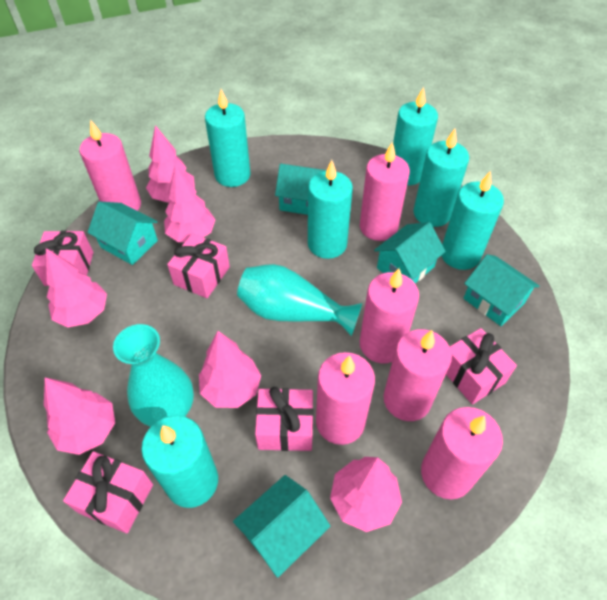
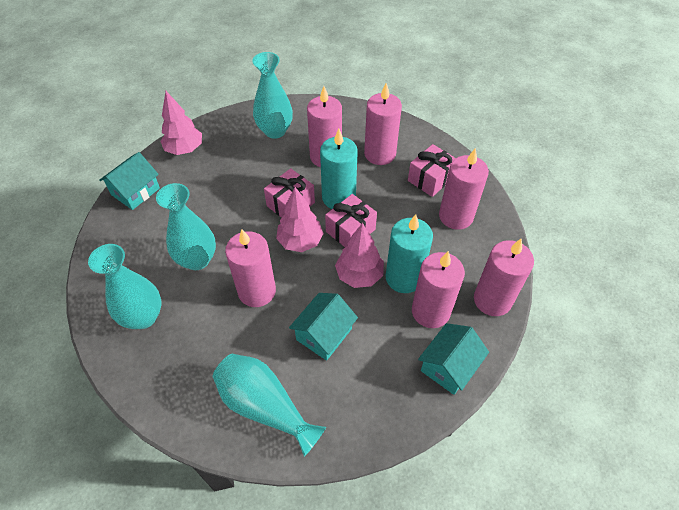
pink gift: [32,230,93,286] [63,451,153,534] [167,233,230,298] [255,387,313,451] [446,328,517,405] = 5 -> [264,168,315,218] [325,194,377,247] [408,144,456,197] = 3
pink tree: [44,377,115,455] [45,248,107,328] [146,125,195,203] [164,165,216,242] [199,331,261,408] [330,457,402,532] = 6 -> [160,91,202,155] [276,187,324,252] [335,223,384,288] = 3
turquoise candle: [141,415,218,508] [205,89,250,187] [308,160,353,259] [393,87,438,186] [413,129,469,227] [441,171,504,270] = 6 -> [320,129,358,209] [386,214,433,293] = 2
turquoise house: [87,201,158,265] [233,475,330,578] [275,164,327,215] [374,222,446,283] [463,254,539,326] = 5 -> [99,152,160,210] [289,293,358,361] [418,323,489,395] = 3
turquoise vase: [113,324,194,427] [237,264,362,336] = 2 -> [88,244,161,329] [156,183,216,270] [212,354,326,457] [252,52,293,139] = 4

